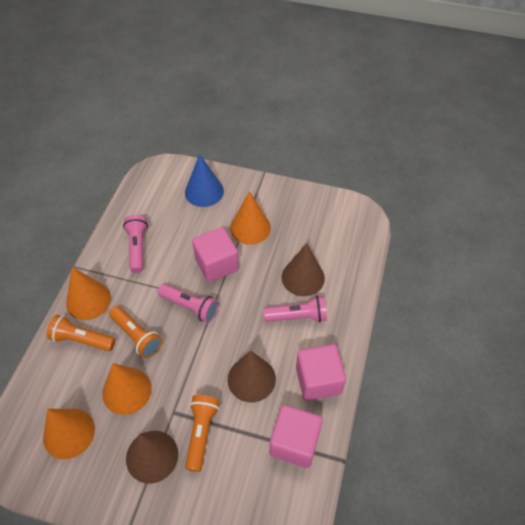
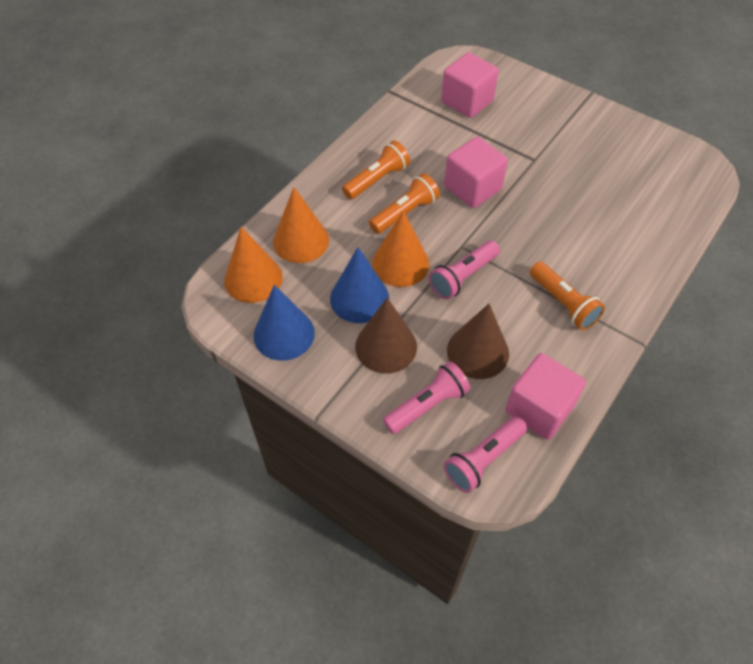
blue cone: [185,154,224,207] = 1 -> [253,285,315,361] [330,247,389,323] = 2
brown cone: [126,431,178,484] [228,351,276,402] [282,243,325,296] = 3 -> [355,298,417,373] [447,304,509,379] = 2
orange cone: [43,409,95,459] [66,267,111,320] [102,363,152,415] [230,191,271,245] = 4 -> [224,227,283,303] [273,187,329,263] [372,211,429,287] = 3

